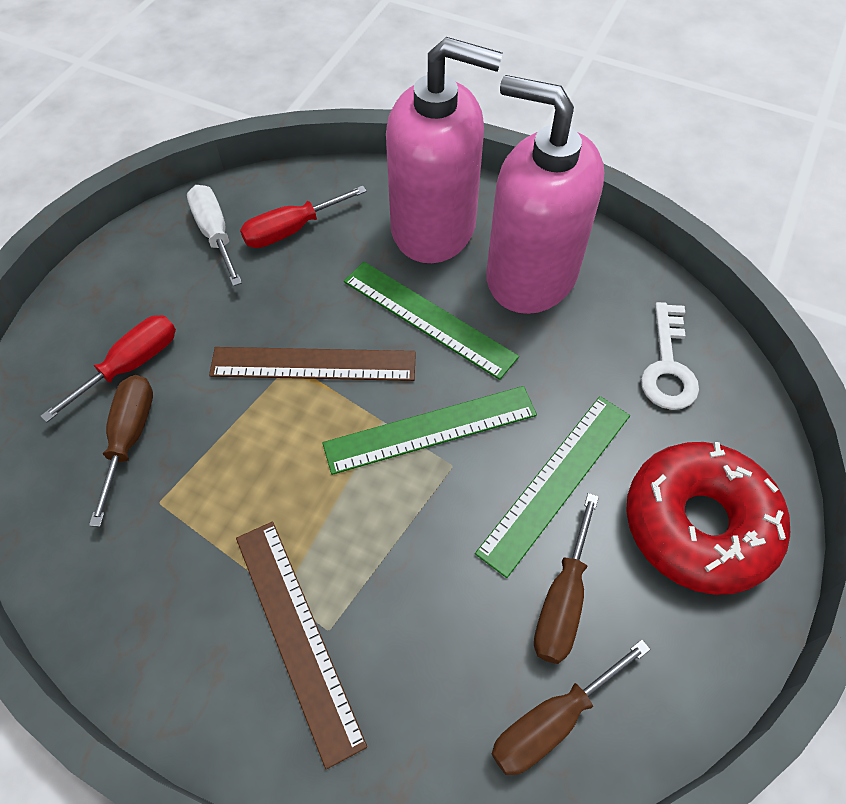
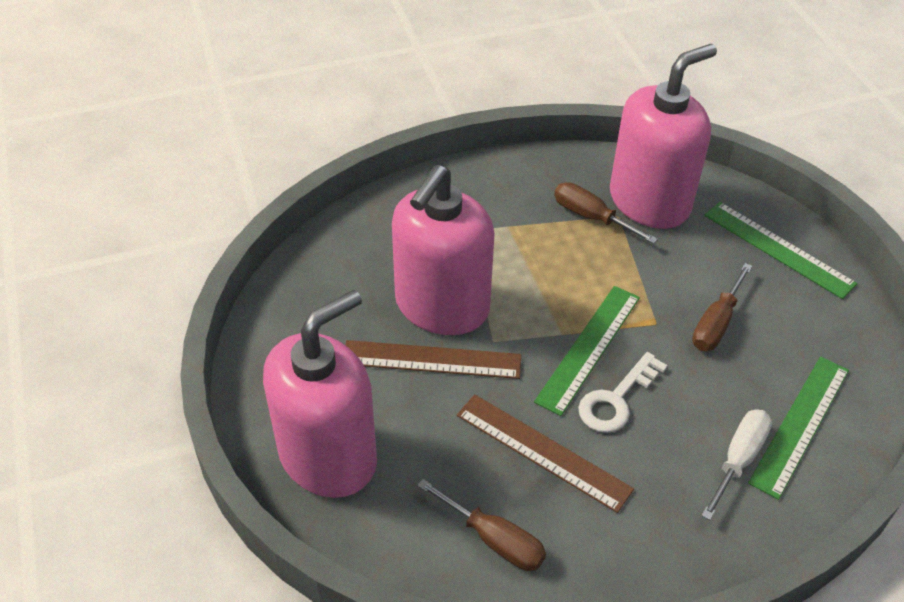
pink soap dispenser: [386,37,503,263] [486,75,604,314] = 2 -> [263,290,377,498] [392,165,495,335] [610,44,717,229] = 3
red donut: [626,442,790,595] = 1 -> none = 0
red screwdriver: [40,315,176,423] [240,185,367,248] = 2 -> none = 0

